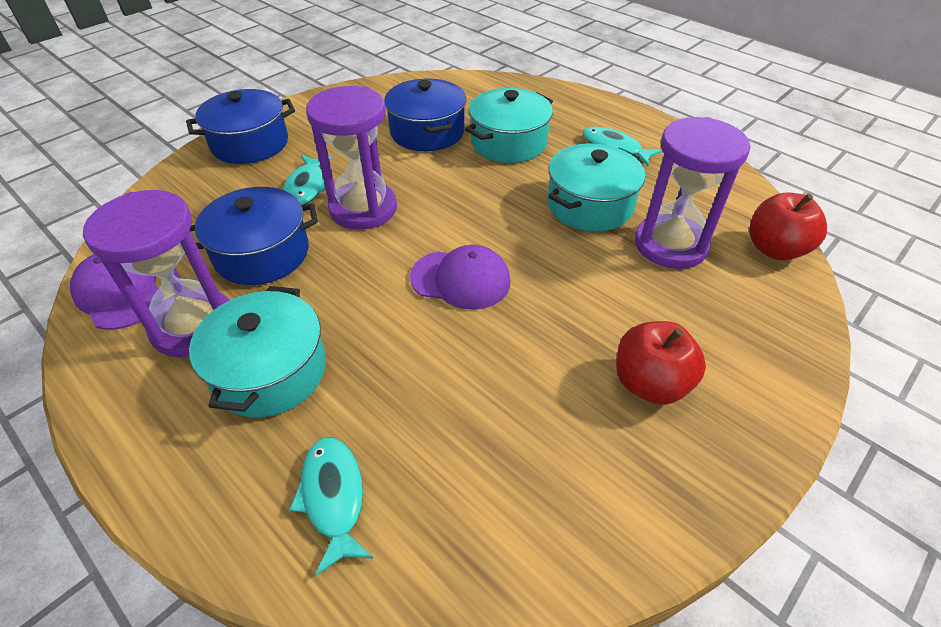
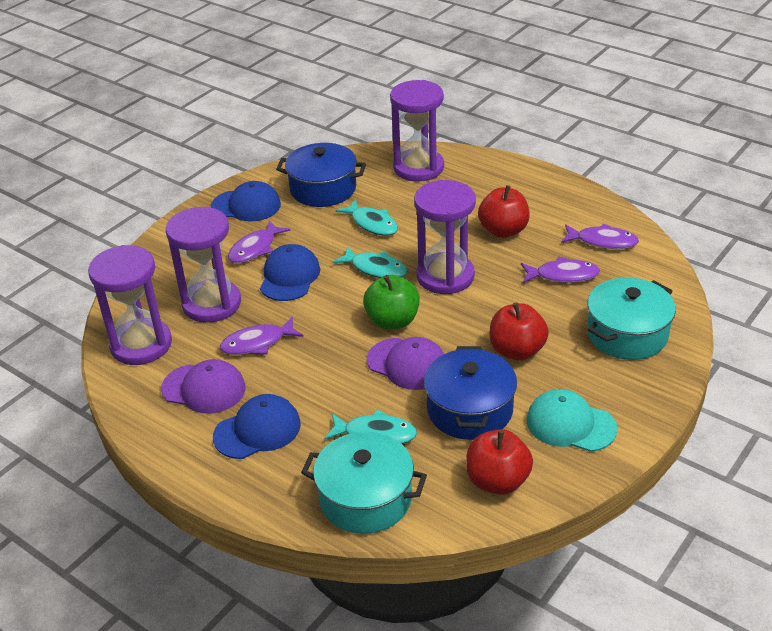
blue cap: none = 0 -> [211,181,281,221] [213,394,301,459] [260,244,320,301] = 3
blue pot: [186,89,295,164] [190,187,318,285] [384,79,467,151] = 3 -> [276,143,366,207] [424,346,517,440] = 2
green apple: none = 0 -> [363,275,420,330] = 1
purple fish: none = 0 -> [220,317,303,355] [228,221,290,263] [521,256,600,283] [561,224,639,249] = 4
purple hourglass: [83,190,229,357] [306,86,397,230] [635,117,751,269] = 3 -> [88,245,172,365] [166,207,241,323] [390,80,444,182] [414,180,476,294] = 4
red apple: [616,321,706,405] [749,192,827,260] = 2 -> [466,429,533,495] [478,185,530,238] [490,302,549,361] = 3
turquoise cap: none = 0 -> [526,389,617,452] = 1
turquoise pot: [189,286,326,417] [465,88,553,163] [547,143,645,232] = 3 -> [301,432,427,534] [587,277,676,360] = 2

